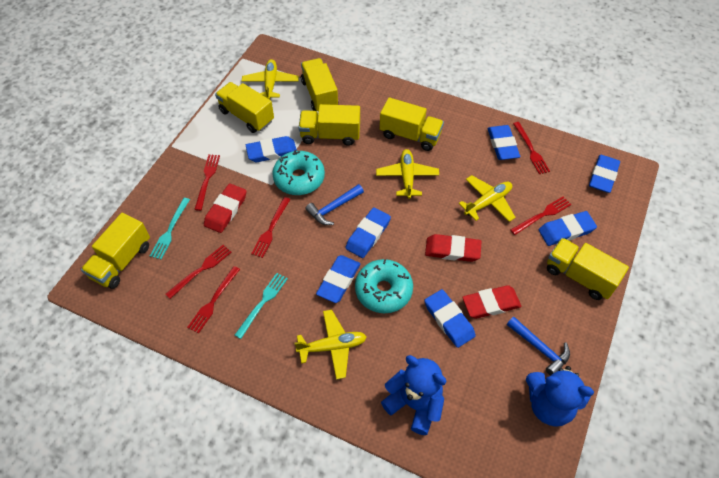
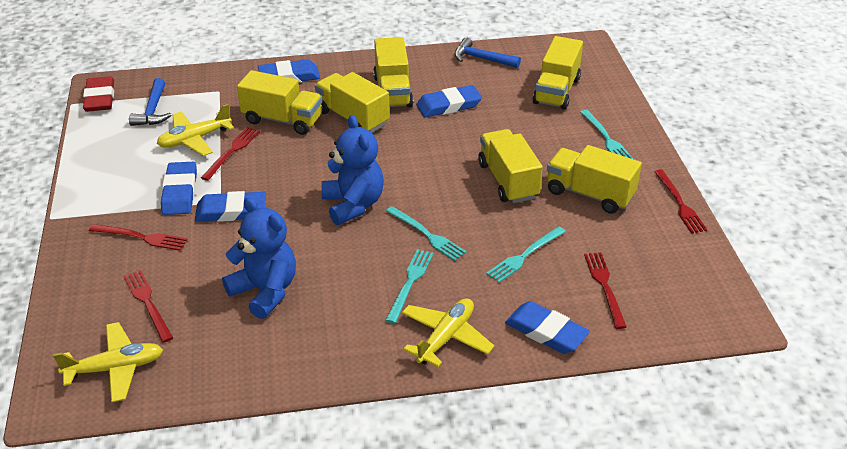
blue eraser: [246,136,297,162] [316,255,361,303] [345,207,391,258] [424,289,476,348] [488,125,520,160] [539,211,597,246] [589,155,620,193] = 7 -> [161,162,197,215] [195,191,266,222] [258,59,320,82] [416,85,482,118] [505,301,590,354] = 5
red eraser: [204,183,247,233] [425,234,482,262] [462,285,522,319] = 3 -> [83,76,114,112] = 1
red fork: [165,245,232,299] [187,266,240,334] [194,154,220,211] [251,197,290,258] [510,196,572,235] [513,122,550,174] = 6 -> [89,224,188,251] [124,270,173,343] [201,127,260,181] [584,252,627,329] [654,169,707,234] = 5
turquoise donut: [272,150,325,195] [355,259,413,313] = 2 -> none = 0
turquoise fork: [150,198,190,260] [235,273,288,339] = 2 -> [385,249,434,324] [386,206,467,261] [486,226,566,283] [581,110,633,159] = 4
yellow plane: [242,59,299,100] [295,310,367,380] [376,149,439,199] [459,175,516,222] = 4 -> [53,322,163,402] [157,104,234,156] [402,298,494,367] = 3

